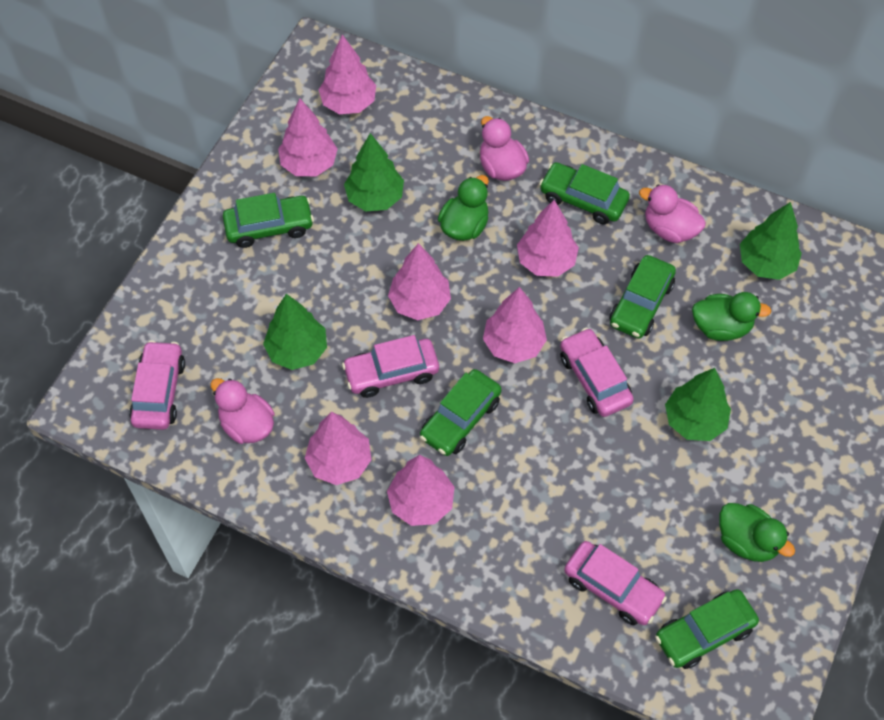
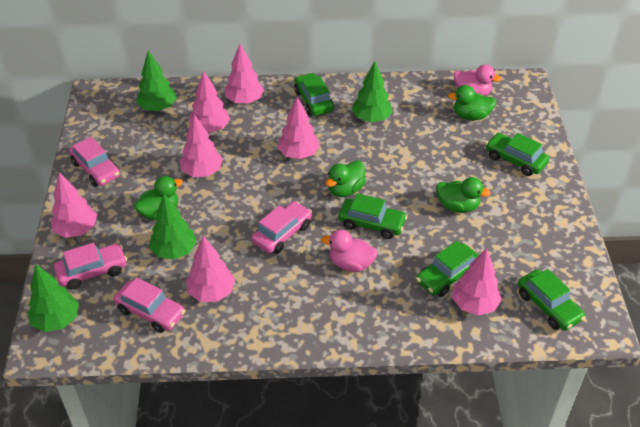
green duck: [438,175,489,241] [692,292,771,341] [719,503,795,562] = 3 -> [134,176,183,220] [326,160,366,197] [436,177,491,213] [448,85,496,120] = 4
pink duck: [210,378,275,444] [480,116,529,181] [639,184,706,243] = 3 -> [321,230,377,272] [454,65,502,96] = 2

